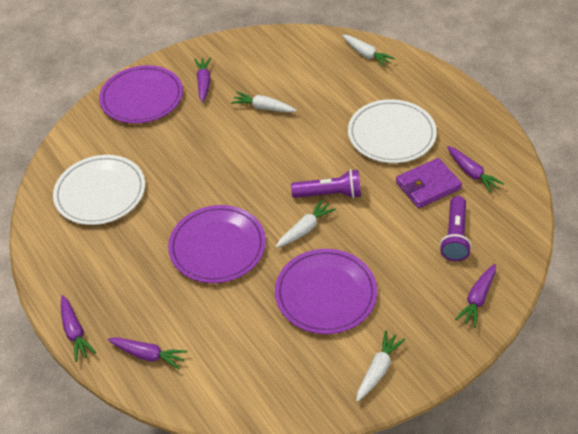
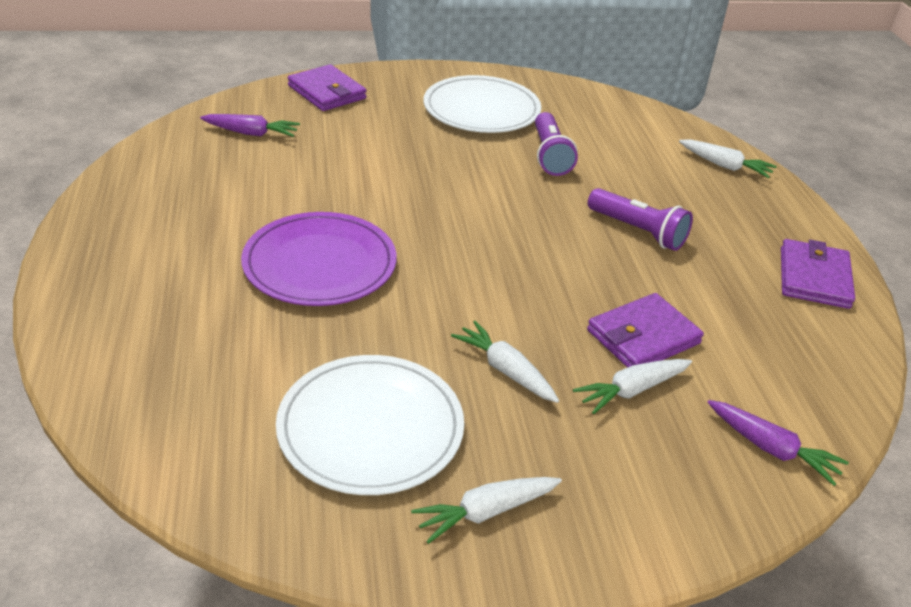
purple carrot: [61,295,96,362] [108,337,188,370] [194,57,211,102] [447,146,504,193] [455,264,496,328] = 5 -> [200,114,300,137] [707,400,849,486] = 2
purple plate: [99,65,183,124] [168,205,266,283] [275,249,377,334] = 3 -> [241,212,397,306] = 1
purple wallet: [396,158,462,208] = 1 -> [288,64,367,111] [587,293,704,368] [781,239,855,309] = 3

